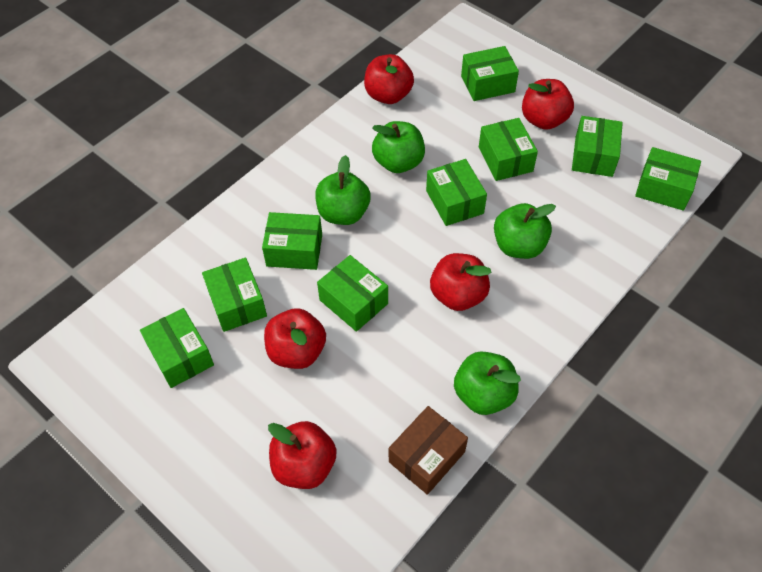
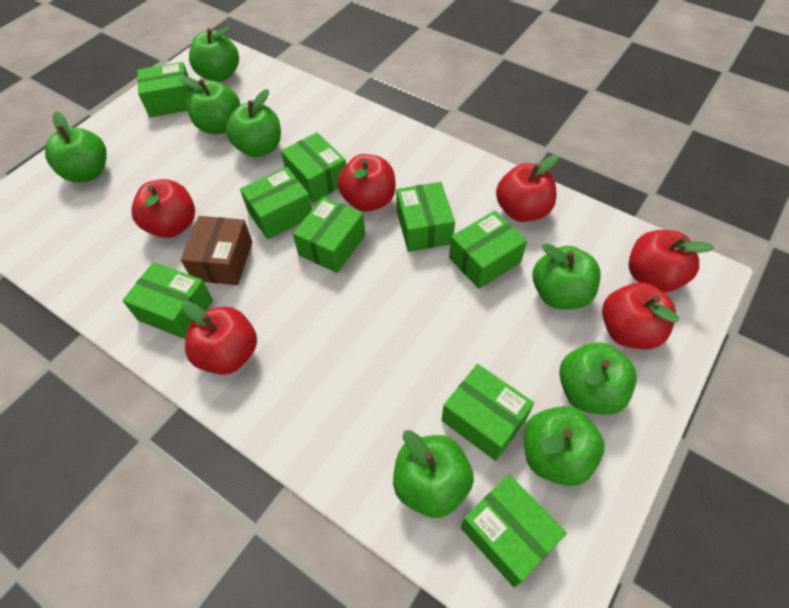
green apple: [315,155,371,225] [372,121,425,173] [454,351,521,415] [494,203,556,259] = 4 -> [45,111,107,183] [179,76,240,134] [189,26,239,82] [226,89,281,157] [393,430,474,518] [524,406,605,486] [533,244,601,309] [559,342,637,415] = 8
red apple: [264,308,326,369] [268,421,337,489] [364,54,414,104] [430,253,491,311] [522,79,574,130] = 5 -> [131,179,195,238] [181,301,257,375] [337,154,396,212] [496,155,559,222] [602,283,679,349] [628,230,714,293] = 6

